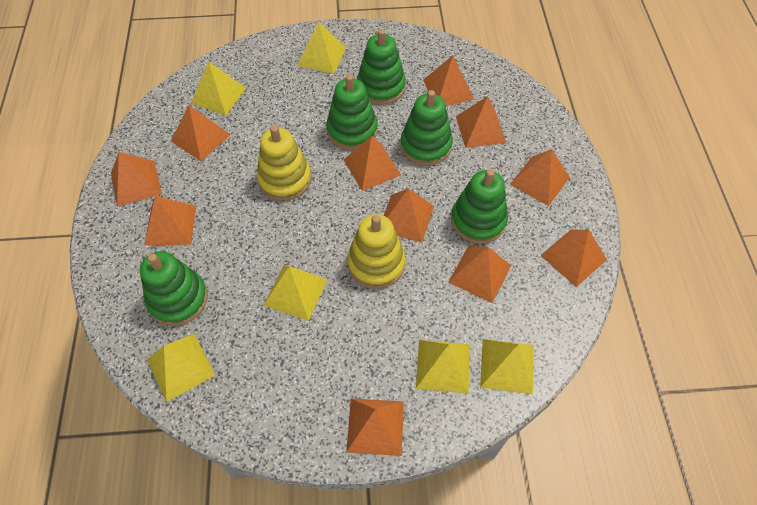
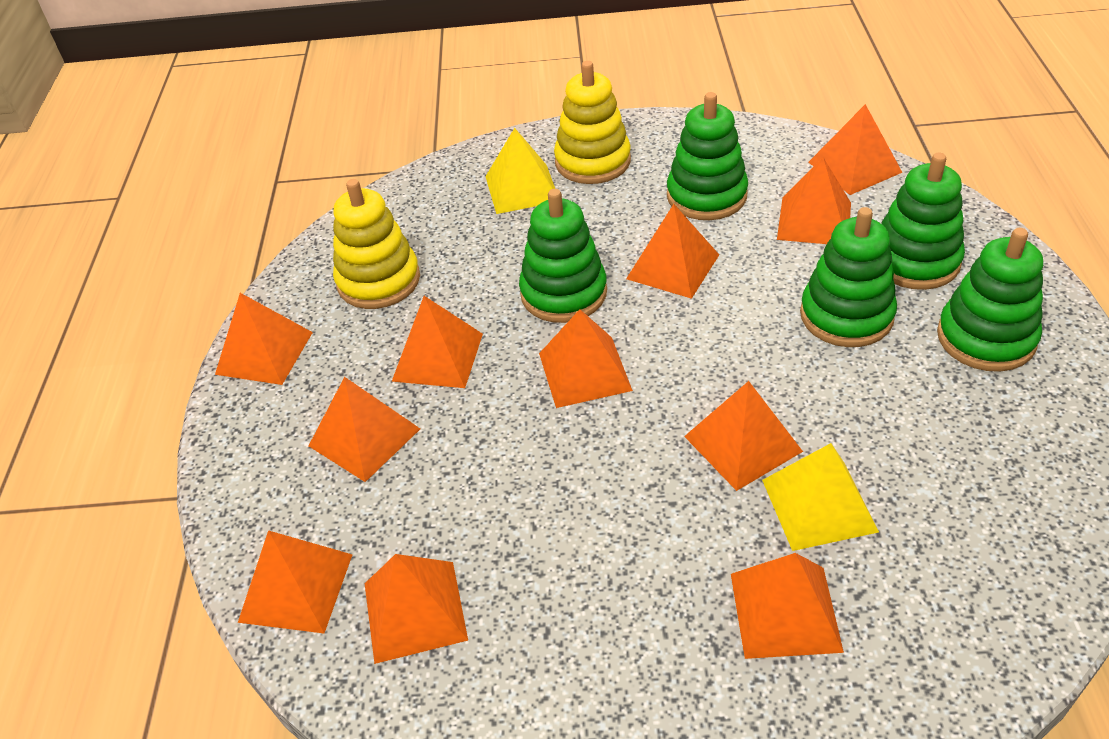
yellow pyramid: [147,334,215,402] [191,61,246,116] [264,265,327,321] [297,21,346,74] [416,340,470,394] [480,339,534,394] = 6 -> [485,128,555,214] [762,443,879,551] = 2

